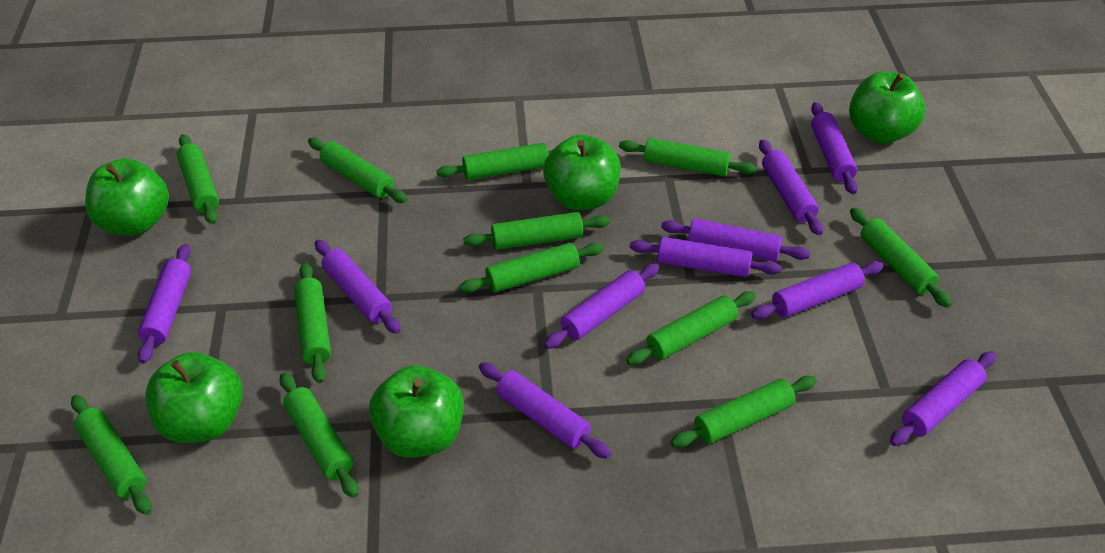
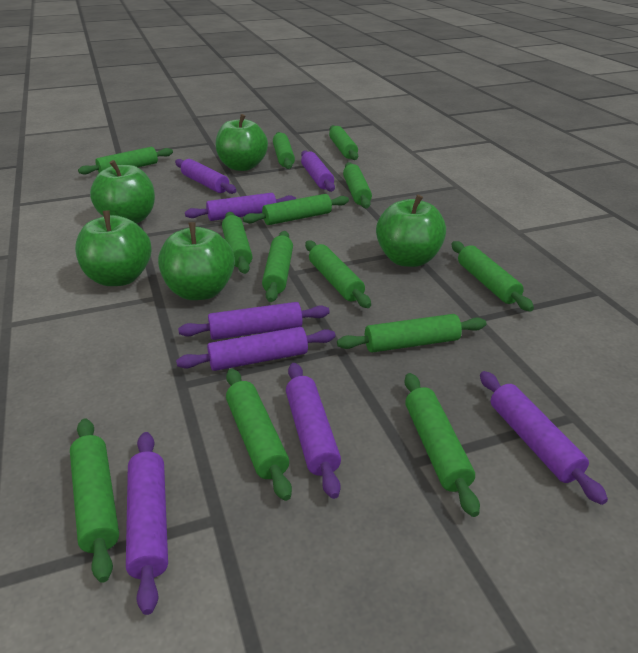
green rolling pin: [71,395,152,515] [177,134,219,224] [280,373,358,498] [294,263,331,383] [308,137,407,203] [437,143,552,180] [459,243,604,293] [463,212,610,250] [619,138,757,176] [626,291,756,365] [671,376,817,448] [850,208,952,308] = 12 -> [70,418,119,583] [78,147,173,175] [222,212,253,274] [226,369,292,501] [243,194,349,225] [262,231,293,302] [273,132,295,169] [305,240,371,308] [329,125,358,160] [337,314,486,353] [343,162,372,208] [404,373,480,517] [451,241,534,311] = 13
purple rolling pin: [138,244,191,364] [315,240,401,334] [479,362,611,459] [544,263,659,349] [630,237,782,277] [661,218,810,261] [751,261,883,319] [759,140,823,235] [811,102,858,194] [890,351,996,446] = 10 -> [126,432,168,615] [175,159,237,194] [176,327,335,371] [178,302,330,340] [185,193,296,221] [286,363,341,499] [301,150,335,192] [480,371,608,505] = 8

